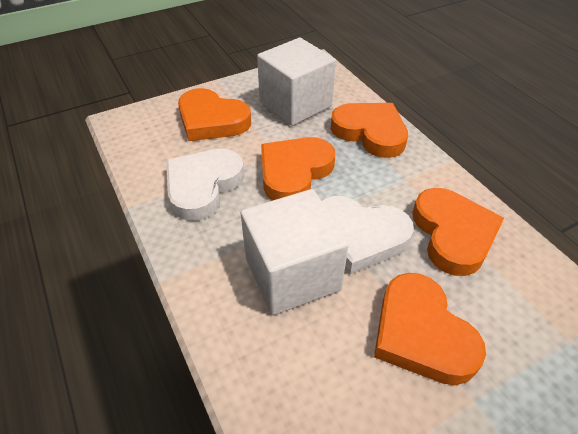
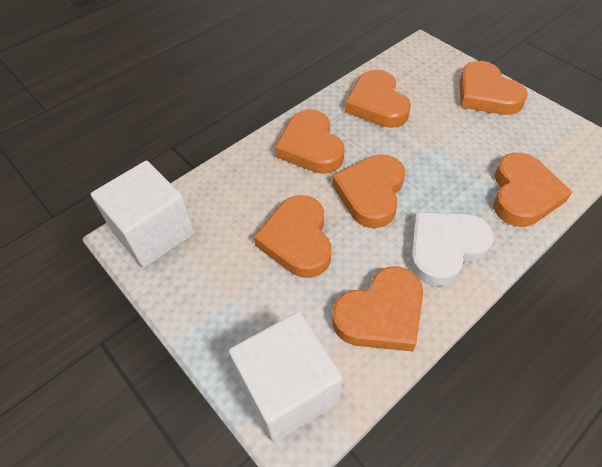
orange heart: [178,88,251,141] [261,137,335,201] [331,103,408,158] [374,273,486,385] [412,188,504,276] = 5 -> [254,195,332,278] [275,109,345,174] [332,154,405,228] [332,267,423,352] [345,70,411,128] [460,61,528,115] [493,153,572,227] = 7
white heart: [166,148,244,221] [321,196,414,274] = 2 -> [410,212,494,287] = 1

